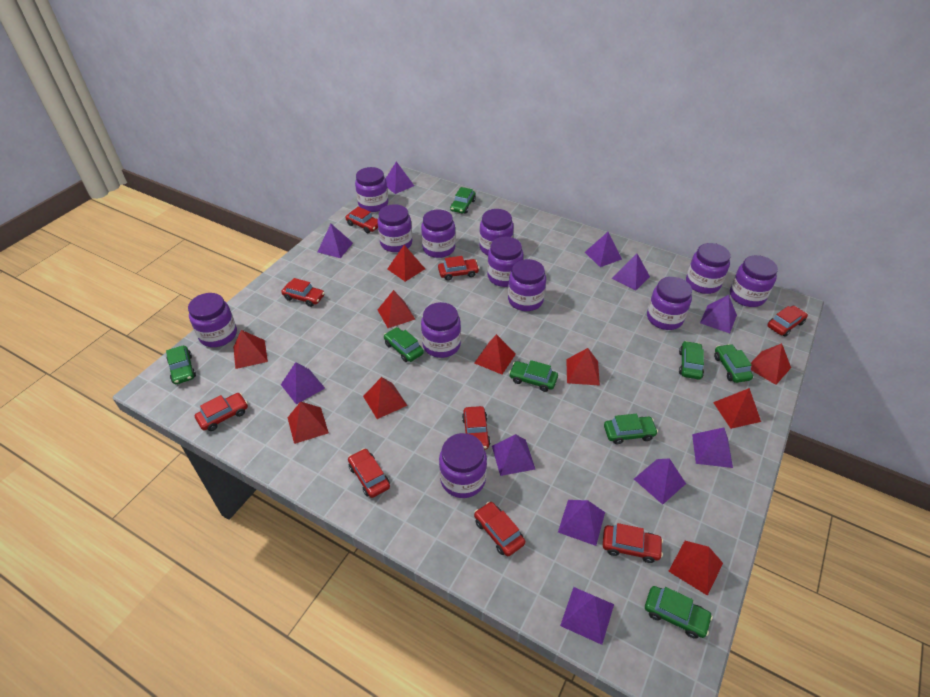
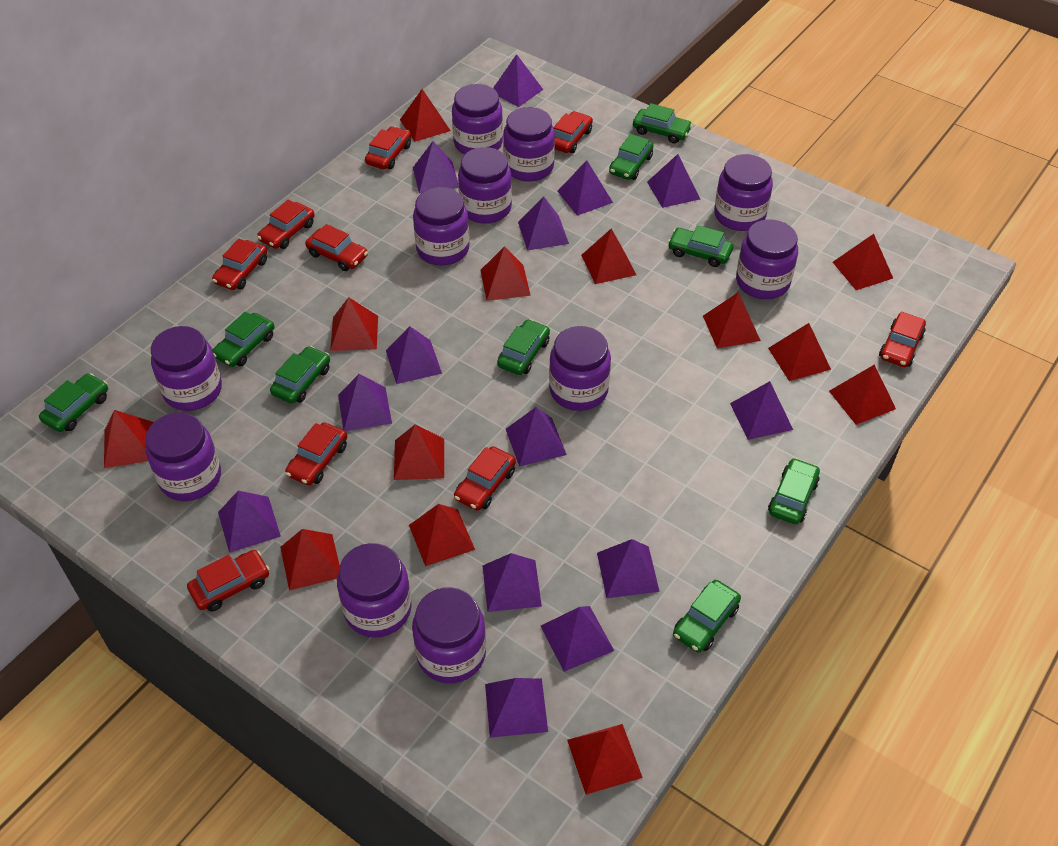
green car: [166,346,196,384] [384,327,424,362] [450,187,476,214] [509,360,558,392] [604,414,658,444] [645,586,713,639] [679,341,704,380] [714,344,753,383] = 8 -> [39,373,108,432] [212,312,275,367] [270,346,330,404] [497,319,550,375] [609,134,654,180] [633,103,692,143] [668,225,733,267] [673,580,741,653] [768,458,820,524] = 9
purple jar: [188,293,237,347] [355,167,388,212] [377,204,412,252] [421,210,455,258] [421,302,461,358] [439,433,487,498] [479,209,514,255] [487,237,524,287] [508,259,546,311] [647,277,692,330] [686,243,731,294] [730,255,778,307] = 12 -> [145,413,221,501] [151,326,222,411] [337,543,412,638] [412,587,486,683] [413,187,470,266] [452,84,503,155] [458,147,512,224] [503,107,555,182] [549,326,611,411] [714,154,773,231] [736,219,798,299] = 11
purple pyramid: [281,362,325,405] [318,224,353,258] [385,161,414,194] [492,434,535,476] [558,500,605,546] [560,587,614,645] [585,232,622,267] [612,254,650,291] [634,458,686,505] [692,427,733,468] [700,295,737,333] = 11 -> [218,491,281,553] [338,374,392,431] [386,326,442,384] [413,141,458,193] [483,553,542,612] [485,678,548,738] [493,54,543,107] [506,407,567,467] [518,196,569,251] [541,606,614,672] [557,160,613,216] [597,539,660,598] [647,154,700,208] [730,381,793,440] = 14
red pyramid: [233,330,268,369] [288,402,329,444] [363,377,407,419] [378,290,415,328] [388,245,425,282] [474,334,516,374] [566,348,600,386] [668,541,723,596] [713,388,761,429] [751,343,791,385] = 10 -> [104,410,154,468] [280,529,340,591] [330,297,378,351] [394,424,444,480] [400,89,451,142] [409,504,475,566] [480,246,531,301] [567,724,643,795] [581,229,636,284] [703,292,761,348] [768,323,831,381] [829,365,896,425] [833,234,893,290] = 13

